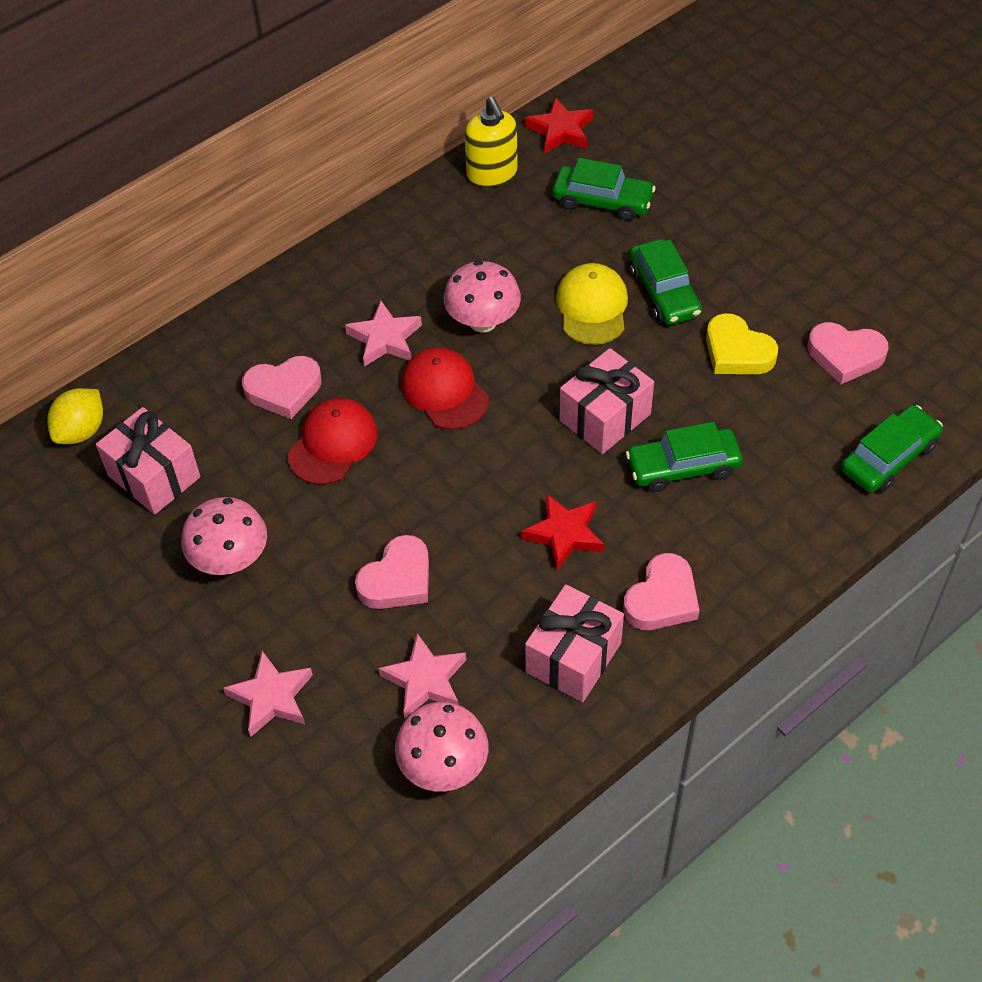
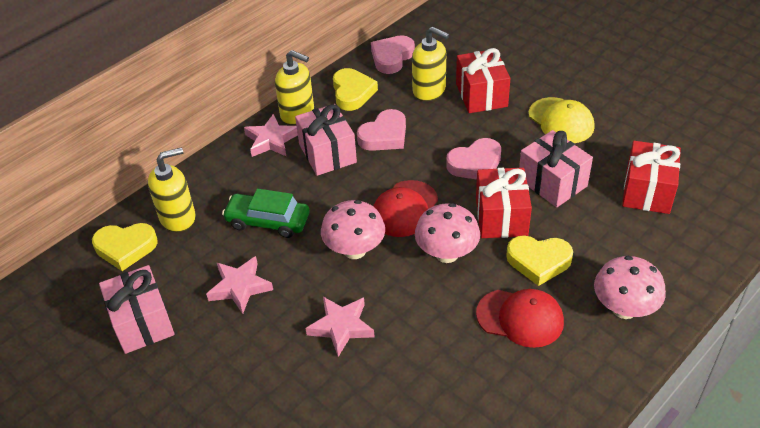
green car: [553,158,656,221] [626,422,743,492] [629,239,702,325] [841,405,943,493] = 4 -> [222,189,310,238] = 1
pink heart: [242,356,322,419] [355,535,429,609] [623,553,699,630] [807,322,889,384] = 4 -> [357,109,406,151] [371,35,415,74] [446,138,501,180] = 3
red gift: none = 0 -> [456,48,510,113] [476,168,532,238] [622,141,681,214] = 3
red star: [521,494,604,571] [525,97,594,153] = 2 -> none = 0
yellow heart: [706,313,778,374] = 1 -> [92,223,158,271] [333,68,378,111] [506,235,573,286] = 3
yellow lemon: [47,388,103,444] = 1 -> none = 0
yellow soap dispenser: [465,97,518,187] = 1 -> [148,147,196,232] [275,50,314,125] [412,27,449,101] = 3

